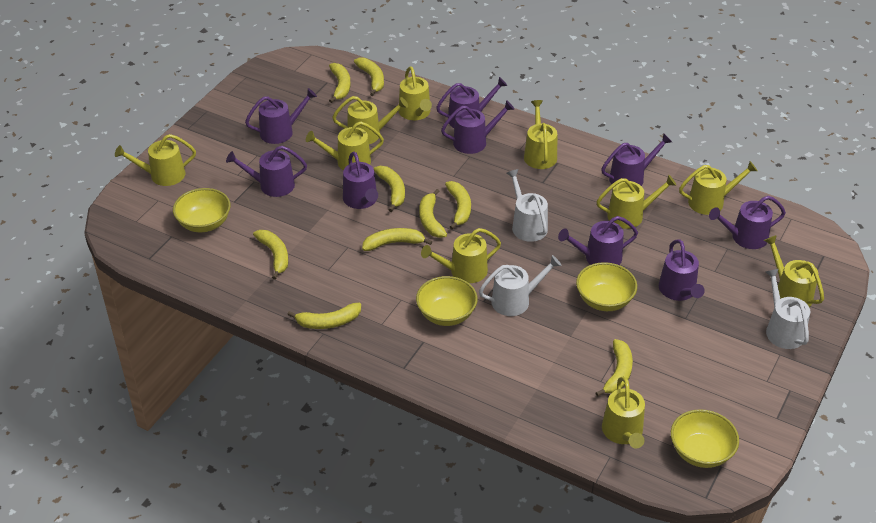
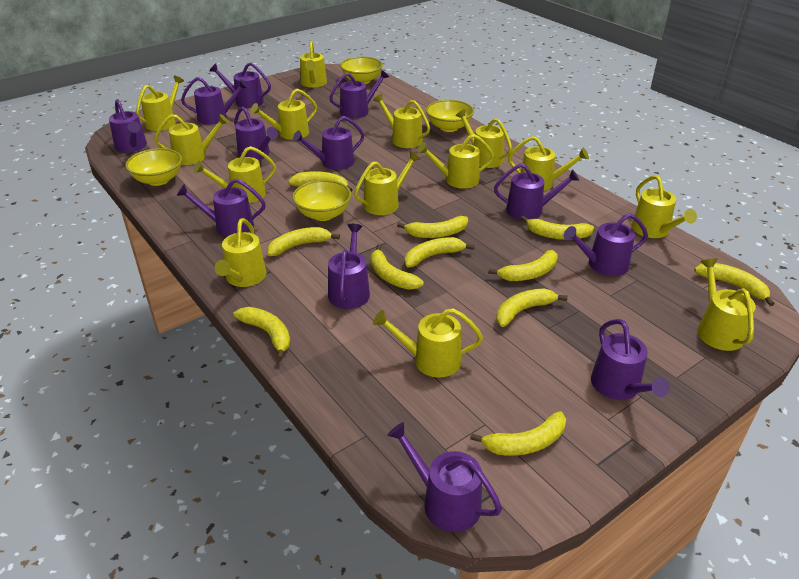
purple watering can: [226,146,307,197] [245,88,317,144] [343,152,378,209] [436,77,507,128] [441,100,514,154] [558,216,638,265] [601,134,672,186] [659,239,705,301] [709,196,786,249] = 9 -> [109,99,147,152] [177,179,266,237] [181,77,249,125] [209,63,271,108] [234,107,278,160] [293,116,364,170] [328,224,370,309] [329,70,389,119] [387,422,502,532] [494,163,580,220] [564,213,648,276] [591,319,670,400] = 12
white watering can: [479,255,561,316] [507,169,548,242] [766,269,811,349] = 3 -> none = 0
yellow banana: [253,230,288,279] [287,303,361,329] [329,63,351,103] [354,57,384,96] [362,228,432,251] [374,166,405,212] [419,189,447,238] [445,181,471,230] [596,339,633,397] = 9 -> [233,307,290,360] [267,227,340,256] [288,171,353,192] [371,245,424,290] [397,216,468,238] [404,237,475,267] [470,411,566,456] [488,250,558,281] [496,289,567,327] [520,216,594,240] [694,263,775,306] = 11
yellow watering can: [115,134,196,186] [306,121,384,170] [332,96,408,144] [399,66,432,120] [421,228,501,283] [524,100,557,169] [596,175,676,229] [602,377,645,449] [679,161,758,215] [764,235,824,307] = 10 -> [136,76,184,131] [154,114,229,165] [194,146,276,203] [215,218,266,287] [250,89,317,140] [300,41,327,88] [354,151,420,215] [373,94,430,148] [373,308,483,378] [417,134,494,189] [455,109,512,168] [508,136,589,191] [631,175,697,238] [697,258,756,351] = 14

